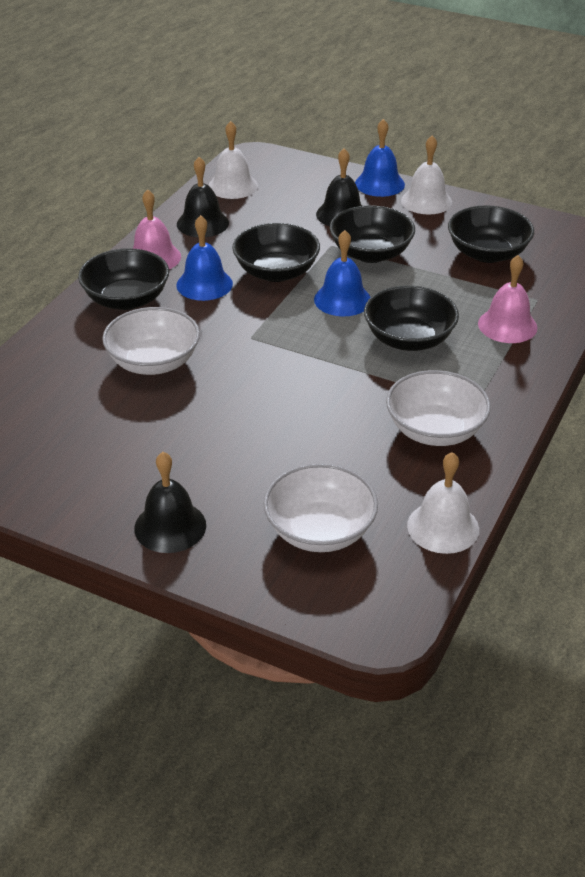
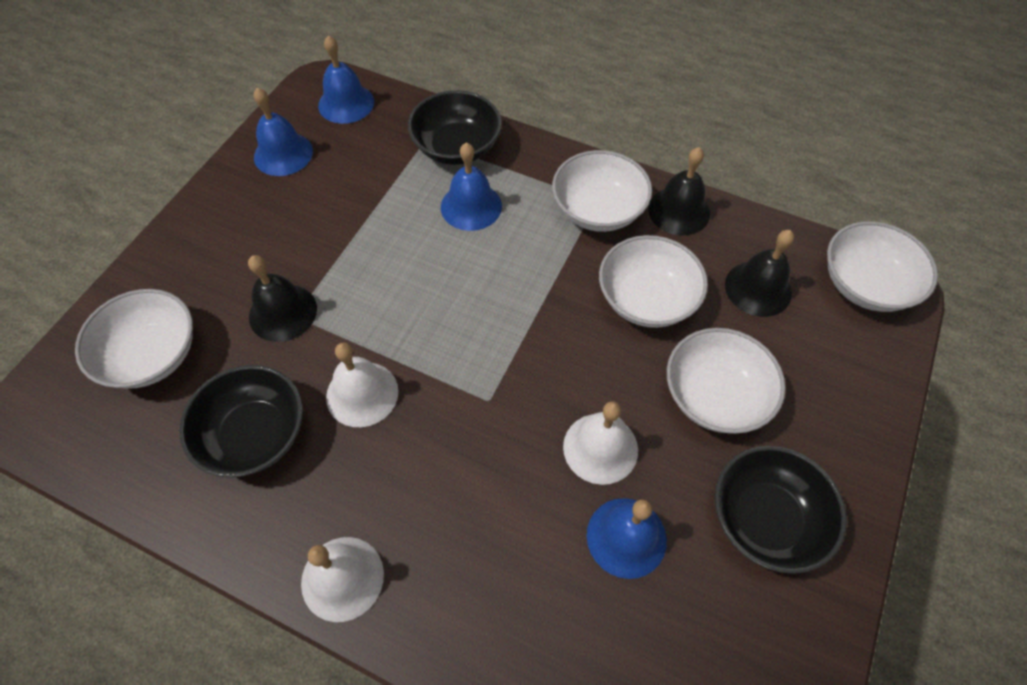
black bowl: [78,248,169,310] [232,223,320,282] [330,205,415,263] [364,286,459,351] [448,205,534,263] = 5 -> [179,365,303,478] [408,90,502,165] [715,446,847,574] = 3
blue bell: [176,215,233,301] [314,230,371,316] [355,119,405,197] = 3 -> [253,88,313,176] [318,35,374,124] [441,143,502,231] [587,498,667,579] = 4
pink bell: [133,189,181,269] [478,255,537,343] = 2 -> none = 0
white bowl: [102,307,200,375] [264,464,378,552] [386,370,491,446] = 3 -> [75,289,193,389] [552,150,652,232] [599,235,708,328] [667,328,786,434] [827,221,938,312] = 5

